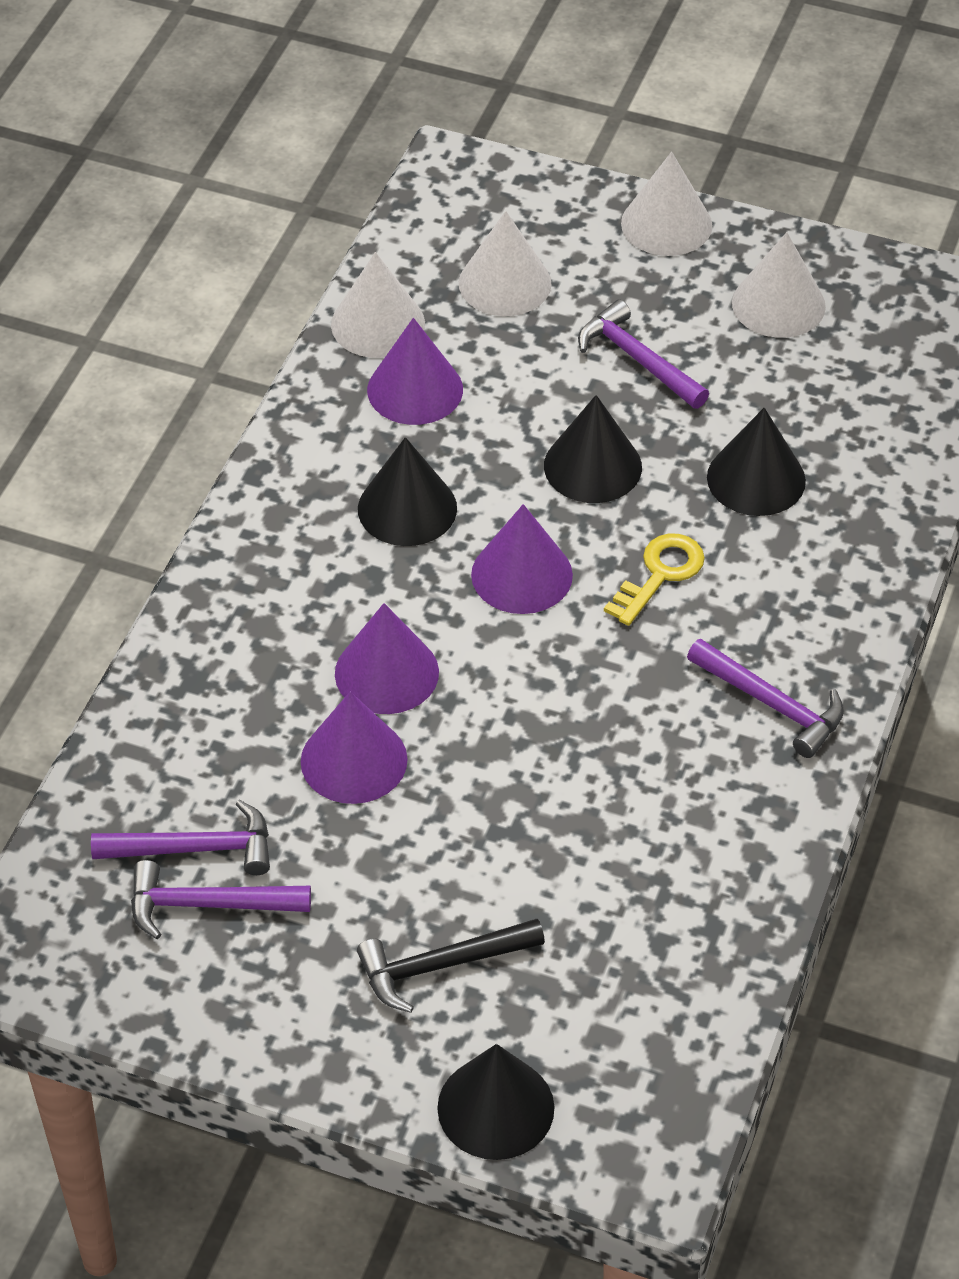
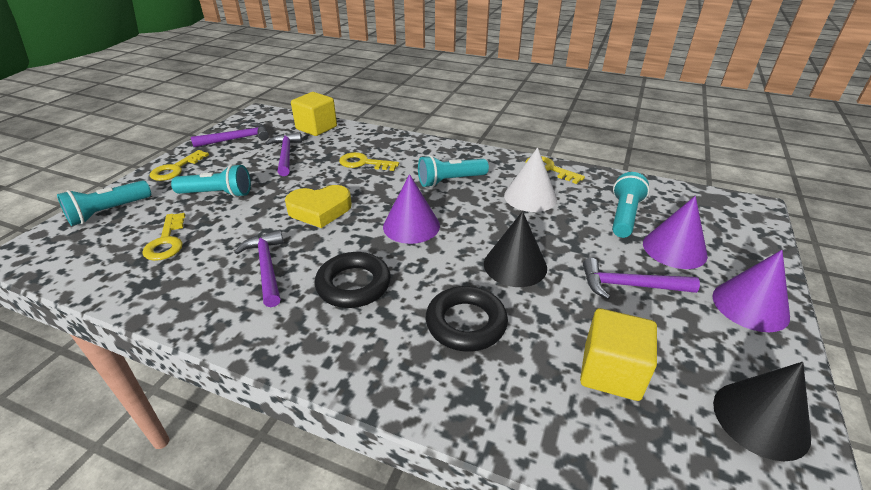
black cone: [358,437,457,546] [437,1044,554,1160] [544,395,642,503] [707,408,806,516] = 4 -> [484,211,547,287] [713,362,811,461] = 2
black hammer: [357,919,545,1013] = 1 -> none = 0
black ring: none = 0 -> [315,252,391,308] [426,286,508,351] = 2
purple cone: [301,691,408,804] [335,603,439,714] [367,318,463,425] [471,504,573,614] = 4 -> [383,174,440,244] [643,196,708,269] [713,250,790,332] = 3
turquoise flashlight: none = 0 -> [57,180,151,226] [171,164,251,197] [418,155,489,187] [612,172,650,238] = 4
white cone: [331,252,425,358] [459,211,552,316] [621,152,712,256] [732,232,826,338] = 4 -> [504,147,557,212] = 1
yellow cube: none = 0 -> [291,92,337,136] [580,308,657,401] = 2
yellow heart: none = 0 -> [285,185,352,228] = 1
yellow key: [604,533,705,626] = 1 -> [142,213,185,261] [150,150,209,181] [339,152,399,171] [525,156,585,184] = 4

